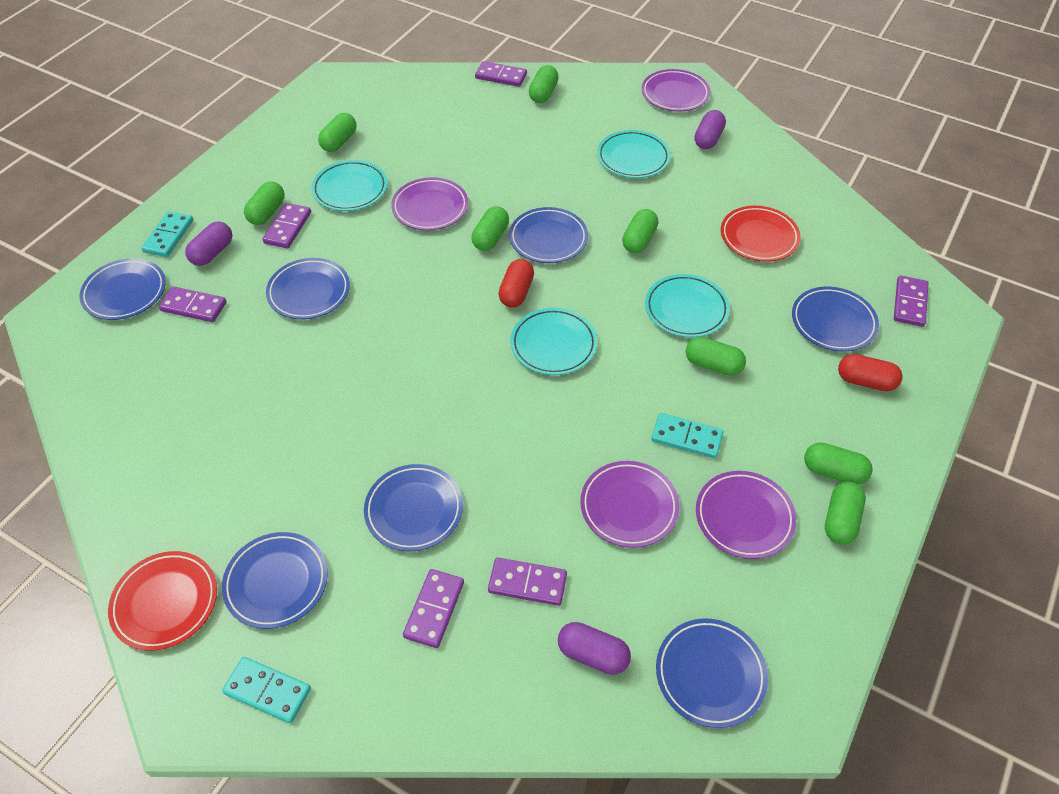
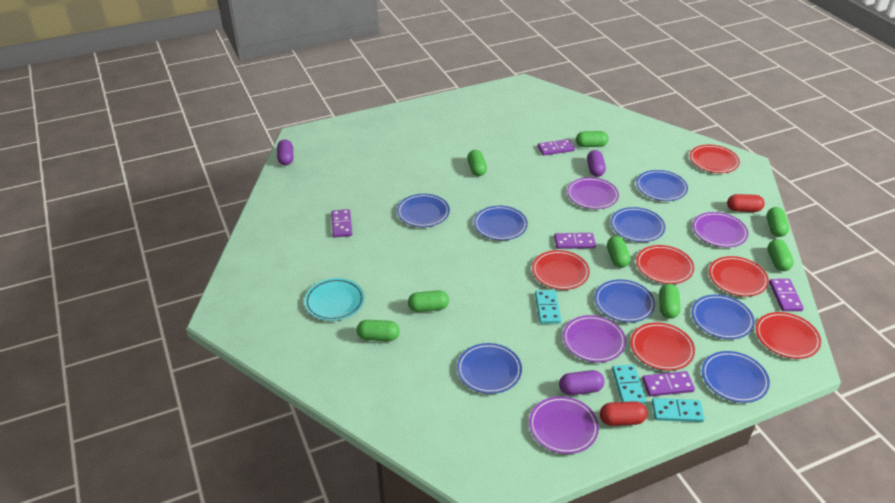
blue plate: [79,258,166,320] [222,532,328,629] [266,258,350,319] [364,464,463,551] [509,207,588,263] [656,618,768,728] [792,287,879,351] = 7 -> [397,194,450,227] [457,343,522,394] [474,206,528,240] [595,279,655,322] [611,207,666,242] [636,170,688,201] [691,294,755,339] [702,351,770,403] = 8
purple domino: [159,286,227,322] [263,203,311,248] [403,569,464,648] [475,61,527,87] [488,558,567,606] [894,275,929,327] = 6 -> [331,209,352,238] [538,139,575,156] [554,233,596,249] [642,371,695,396] [769,279,804,311] = 5
red plate: [108,551,217,651] [721,206,801,262] = 2 -> [532,250,590,290] [630,322,695,371] [636,245,694,284] [690,145,740,173] [709,256,769,297] [756,312,821,359] = 6
turquoise plate: [311,160,387,211] [510,308,597,375] [597,130,670,178] [645,274,730,338] = 4 -> [304,278,364,321] = 1

